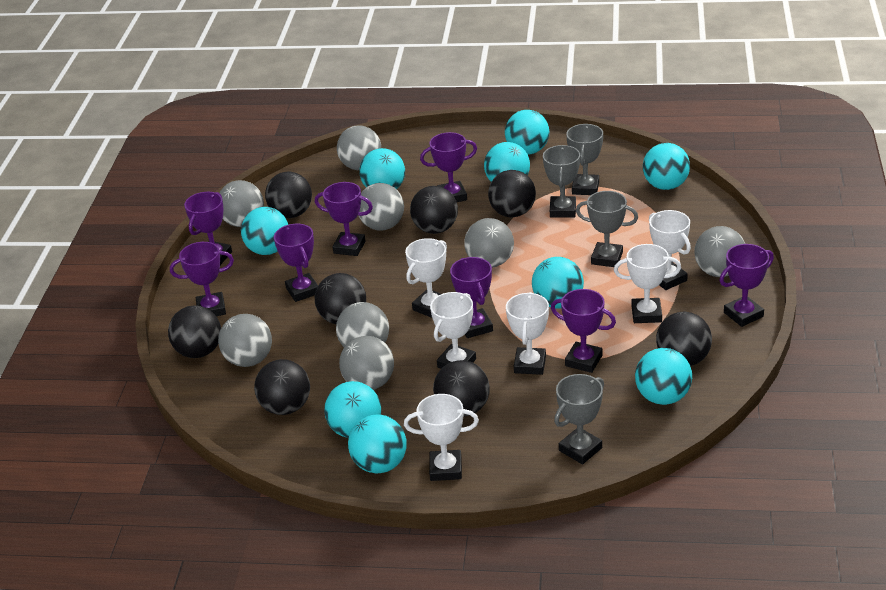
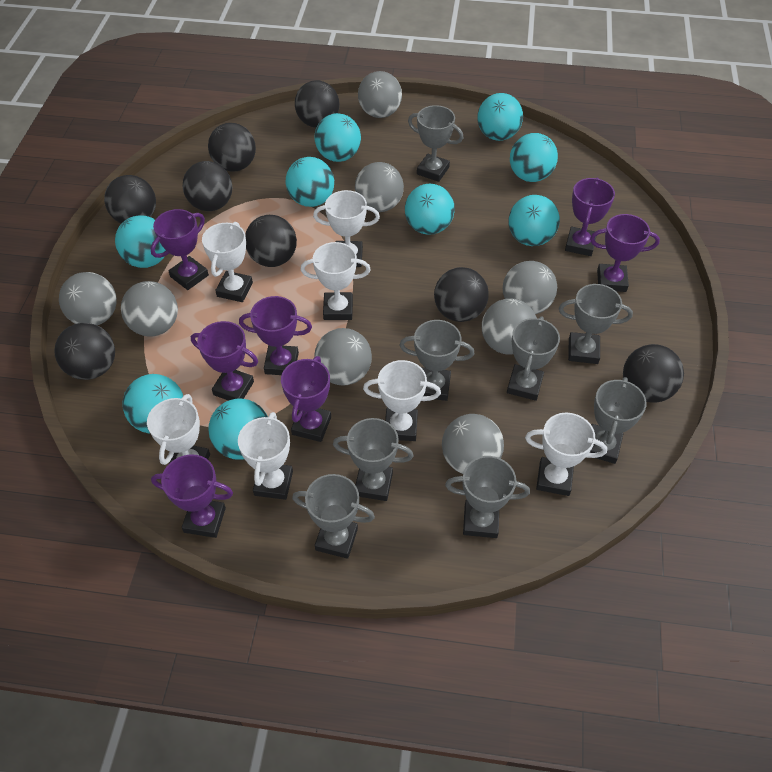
grey trophy: [543,145,580,218] [554,374,604,464] [566,124,603,195] [576,191,638,267] = 4 -> [292,474,375,559] [333,418,414,501] [399,320,474,401] [408,105,463,182] [445,456,530,538] [507,316,560,401] [559,284,633,364] [590,377,647,464] = 8
purple trophy: [170,242,234,316] [184,192,232,265] [274,224,318,302] [315,182,373,256] [420,132,477,202] [450,257,493,338] [551,289,616,373] [719,244,774,327] = 8 -> [151,209,209,290] [151,454,233,538] [191,321,258,401] [239,296,312,375] [281,356,331,442] [565,178,615,256] [590,214,660,292] = 7
white trophy: [404,394,479,481] [405,238,447,318] [430,292,476,369] [506,292,549,375] [614,244,681,323] [649,210,691,290] = 6 -> [147,394,210,465] [202,222,253,302] [238,412,293,500] [301,242,371,320] [313,190,380,267] [363,360,441,441] [525,413,607,496] = 7

